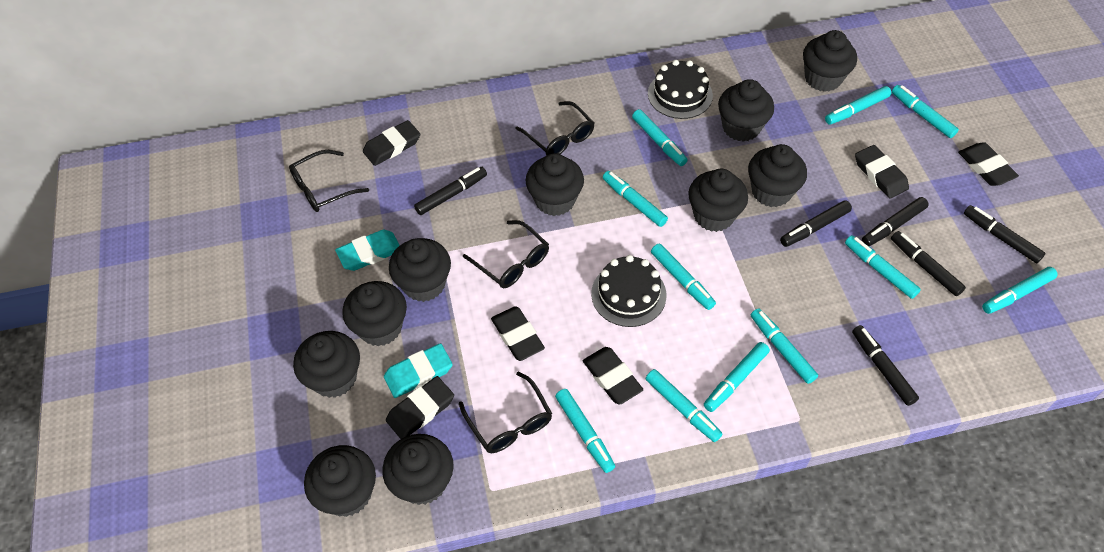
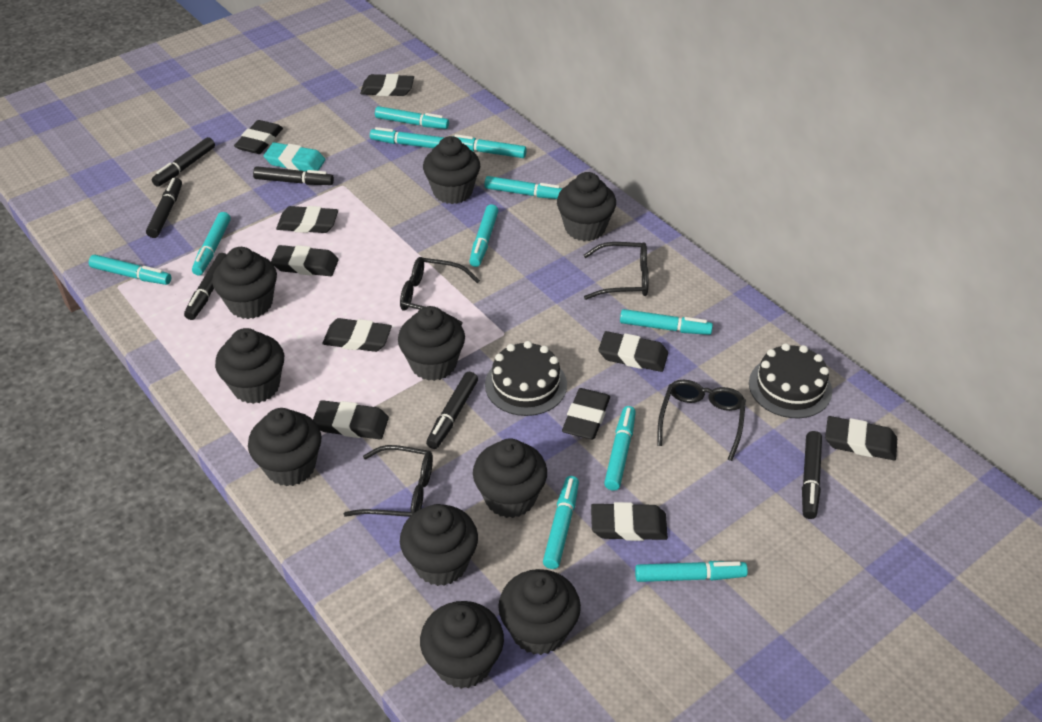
black eraser: [363,120,420,166] [386,376,454,439] [491,306,545,361] [583,347,643,405] [855,145,909,198] [958,142,1019,186] = 6 -> [234,120,283,154] [271,245,339,276] [276,206,338,233] [313,400,389,440] [322,318,392,352] [360,74,414,96] [562,388,610,440] [591,502,668,541] [598,331,668,372] [825,416,897,460] = 10
turquoise eraser: [335,230,400,271] [384,343,453,398] = 2 -> [264,142,325,172] = 1

